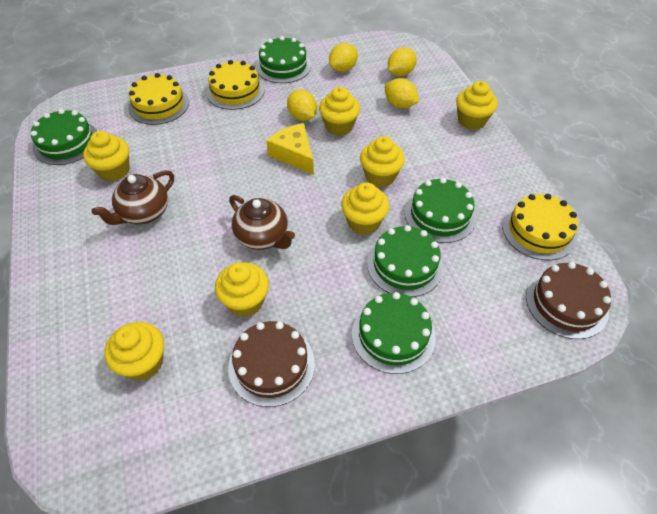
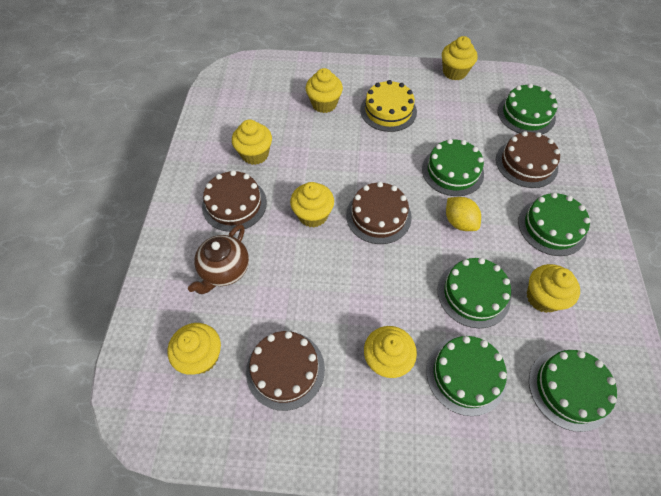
brown cake: [228,321,315,407] [526,262,611,339] = 2 -> [202,170,267,232] [246,331,325,411] [346,182,412,244] [496,131,560,188] = 4
brown teapot: [92,170,174,225] [229,195,295,250] = 2 -> [188,224,249,294] = 1
green cake: [31,109,97,165] [256,36,311,83] [352,292,436,374] [367,225,444,297] [405,178,476,243] = 5 -> [422,139,484,196] [426,336,507,416] [438,258,511,328] [498,83,558,134] [518,192,590,256] [529,350,617,432] = 6
yellow cake: [128,73,189,125] [206,60,265,110] [502,194,578,260] = 3 -> [360,80,417,132] = 1
yellow cheese: [266,123,314,175] = 1 -> none = 0
yellow lemon: [287,90,317,121] [329,43,358,72] [385,78,419,108] [388,47,417,76] = 4 -> [446,197,481,231] = 1

